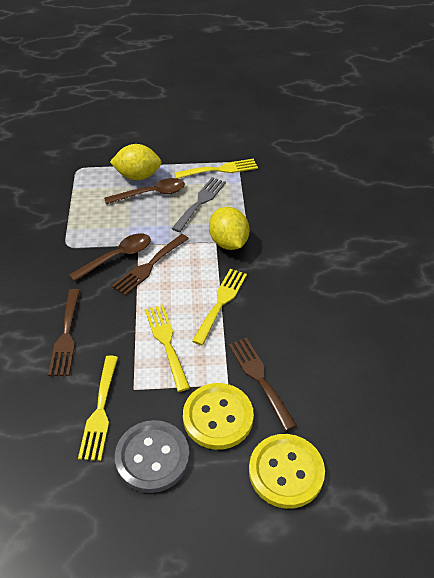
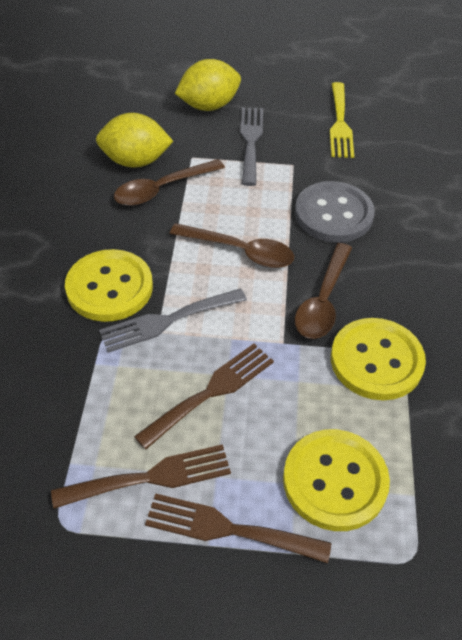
brown spoon: [69,233,151,282] [104,178,185,204] = 2 -> [114,159,225,206] [170,223,294,268] [295,243,352,339] = 3
grey fork: [172,177,226,232] = 1 -> [99,288,247,353] [240,107,263,186] = 2
yellow button: [183,383,254,450] [249,434,325,509] = 2 -> [65,249,153,322] [283,429,390,531] [331,318,426,400] = 3
yellow fork: [78,356,118,461] [145,305,190,392] [175,159,258,179] [192,269,247,345] = 4 -> [330,82,354,158] = 1

